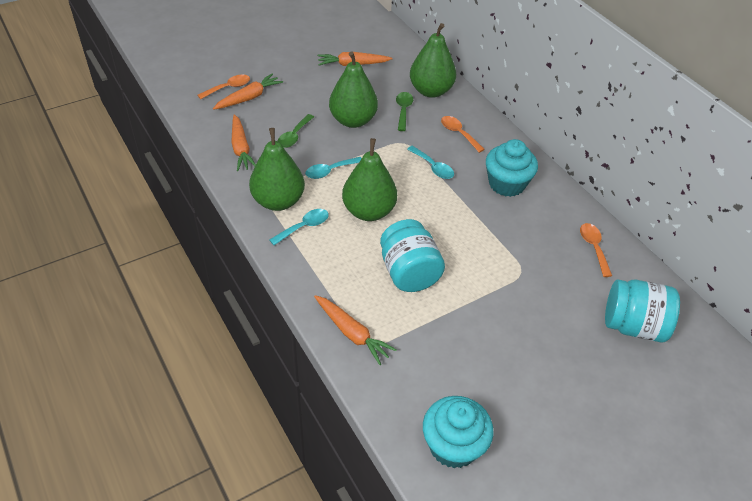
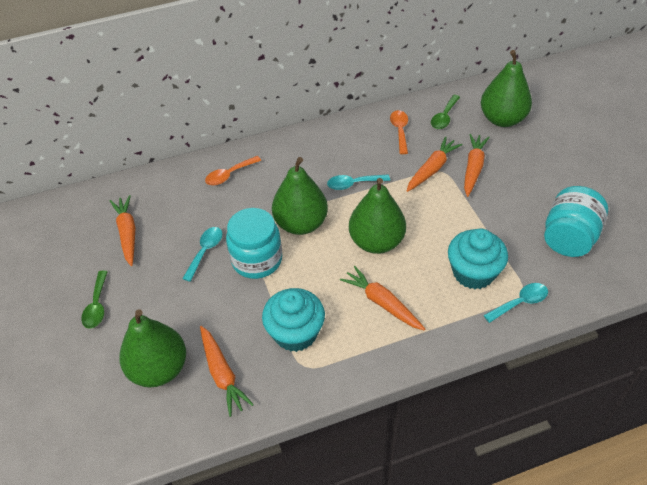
orange carrot: [213,73,283,110] [231,114,256,171] [314,295,397,365] [318,52,392,66] = 4 -> [110,195,135,266] [200,326,254,417] [340,266,425,331] [407,136,462,192] [464,134,490,197] = 5
orange spoon: [198,74,250,99] [441,116,485,153] [580,223,612,277] = 3 -> [205,156,261,185] [390,110,408,154] = 2

